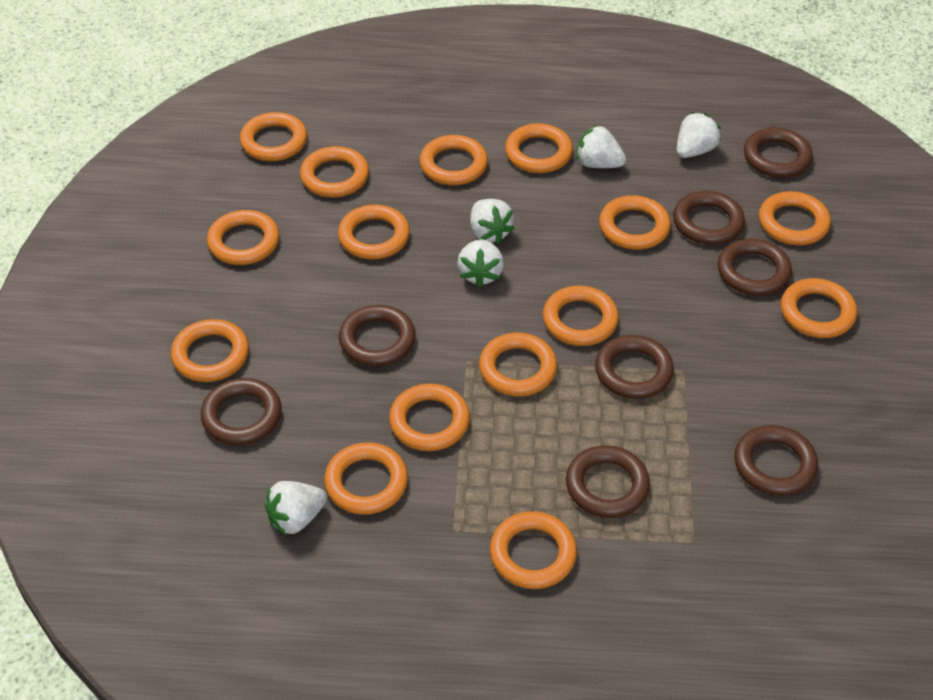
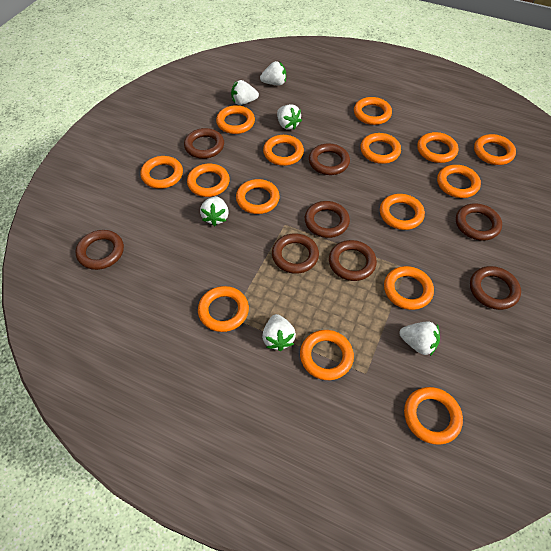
white strawberry: [265,481,327,535] [457,239,504,287] [470,199,514,244] [576,125,626,168] [677,112,721,158] = 5 -> [200,196,229,226] [231,80,259,105] [260,61,286,86] [262,314,296,351] [277,104,302,130] [399,322,440,356] = 6

